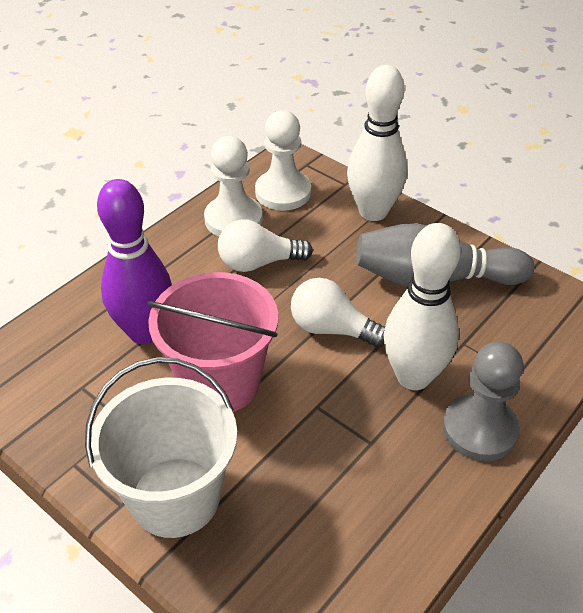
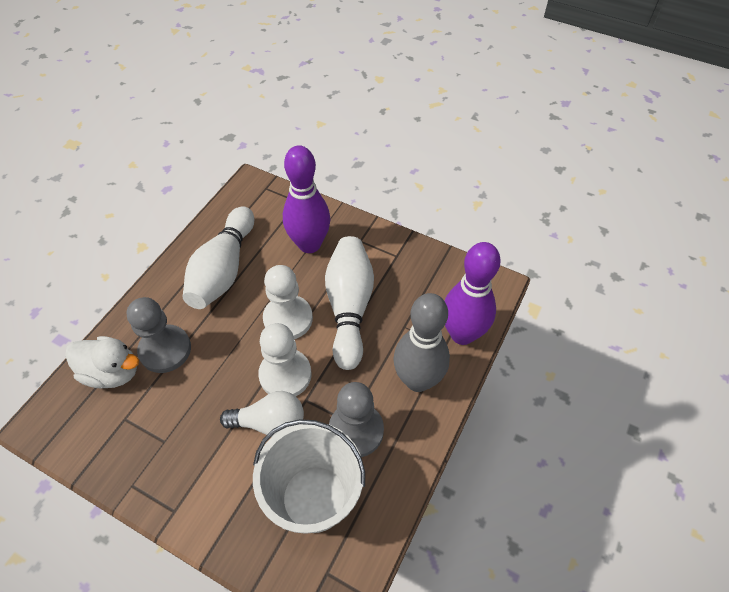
grey pawn: [443,342,523,461] = 1 -> [127,297,191,373] [329,382,384,457] = 2
pink bucket: [147,272,278,412] = 1 -> none = 0
purple bowling pin: [97,179,172,344] = 1 -> [283,145,330,253] [444,242,501,345] = 2
white duck: none = 0 -> [65,336,139,388] = 1
white light bulb: [218,219,313,272] [291,278,385,348] = 2 -> [220,391,304,436] = 1

